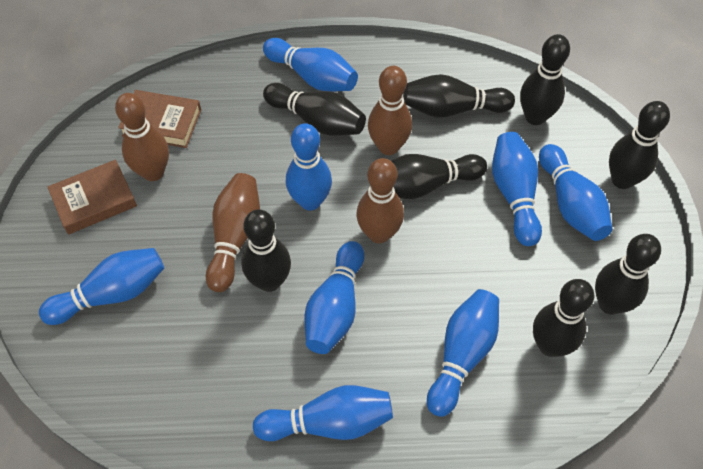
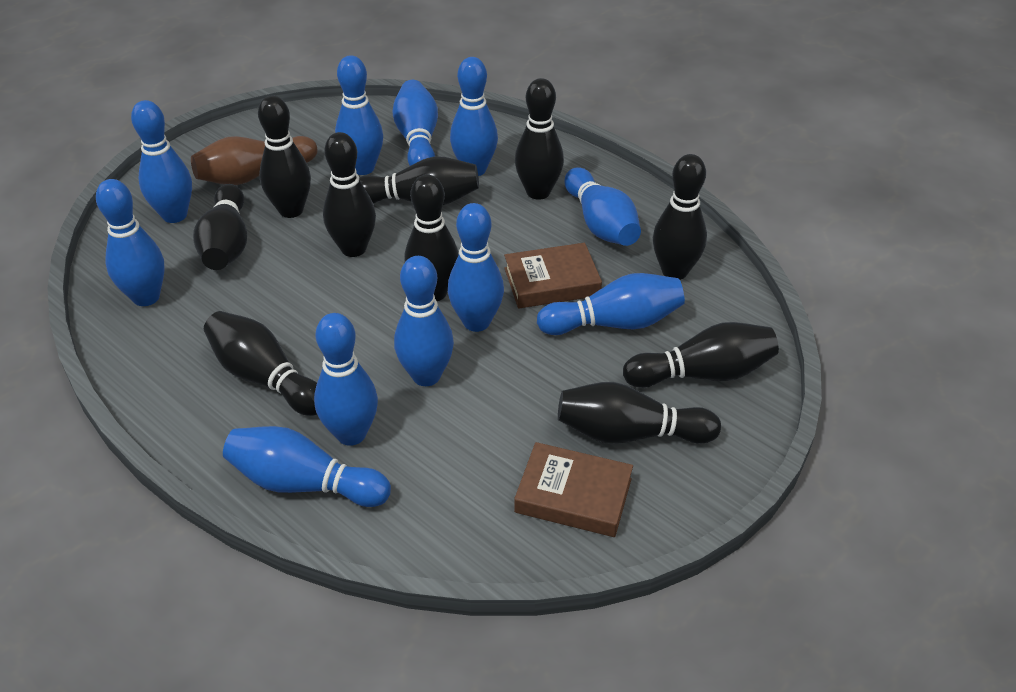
black bowling pin: [241,209,291,292] [263,83,366,136] [392,154,487,199] [403,74,515,117] [520,34,570,125] [533,279,594,357] [595,234,661,315] [609,101,670,189] = 8 -> [193,184,247,270] [204,311,317,416] [258,95,311,218] [323,132,376,257] [359,156,479,205] [404,174,459,301] [515,78,564,200] [558,382,721,444] [623,322,779,388] [653,154,707,280] = 10
blue bowling pin: [39,248,164,325] [253,385,393,441] [263,38,358,92] [286,123,332,211] [305,241,365,354] [427,289,499,417] [492,132,542,246] [539,144,612,241] = 8 -> [96,179,165,306] [131,100,192,223] [223,426,391,507] [314,313,378,446] [335,55,383,175] [392,80,438,166] [394,256,454,386] [448,203,504,332] [450,57,498,176] [537,273,685,335] [564,167,641,246] = 11
brown bowling pin: [115,93,169,181] [206,173,260,292] [356,158,404,243] [368,66,412,155] = 4 -> [191,136,317,185] = 1

